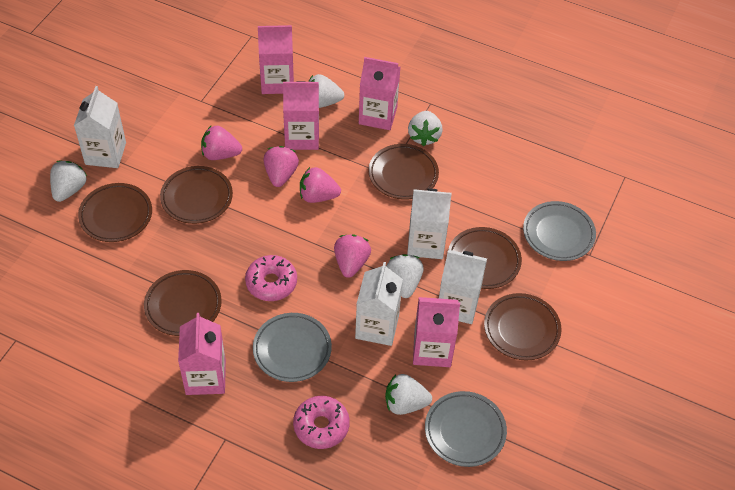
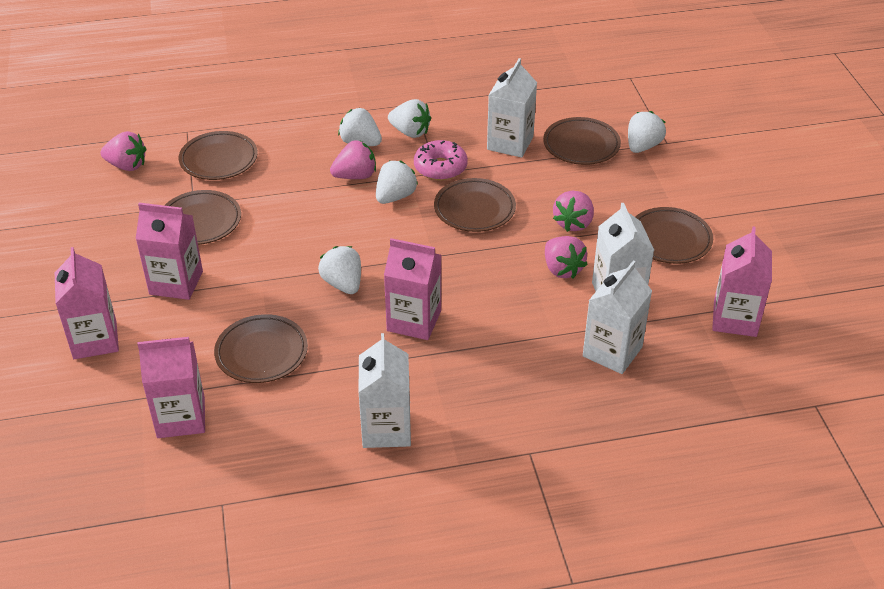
grey plate: [253,313,332,382] [425,391,507,467] [523,201,596,261] = 3 -> none = 0
pink donut: [245,255,297,301] [293,396,350,449] = 2 -> [414,140,468,181] = 1

